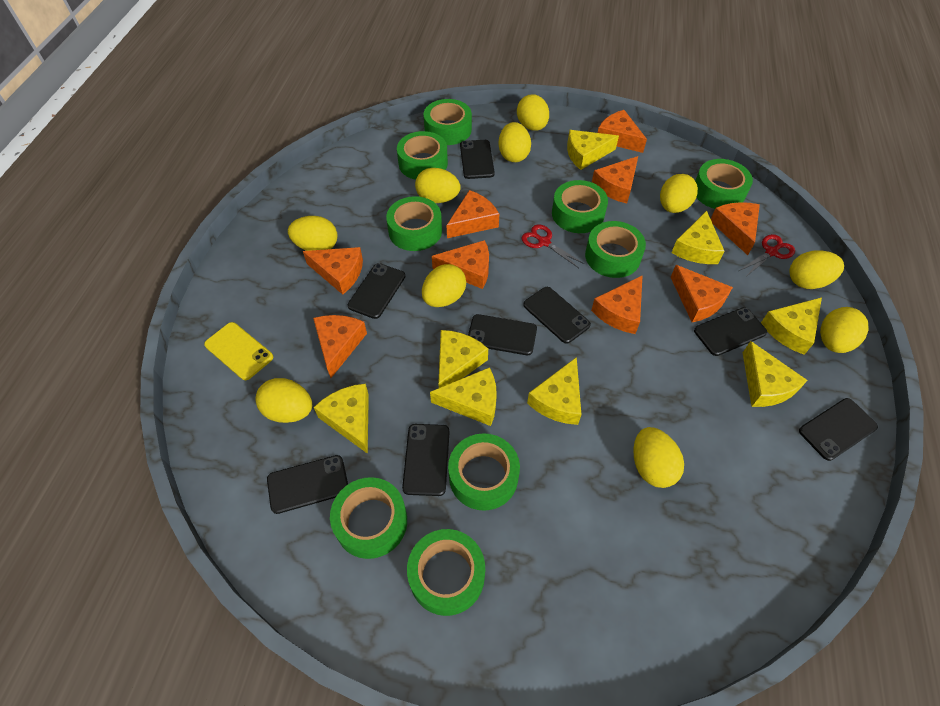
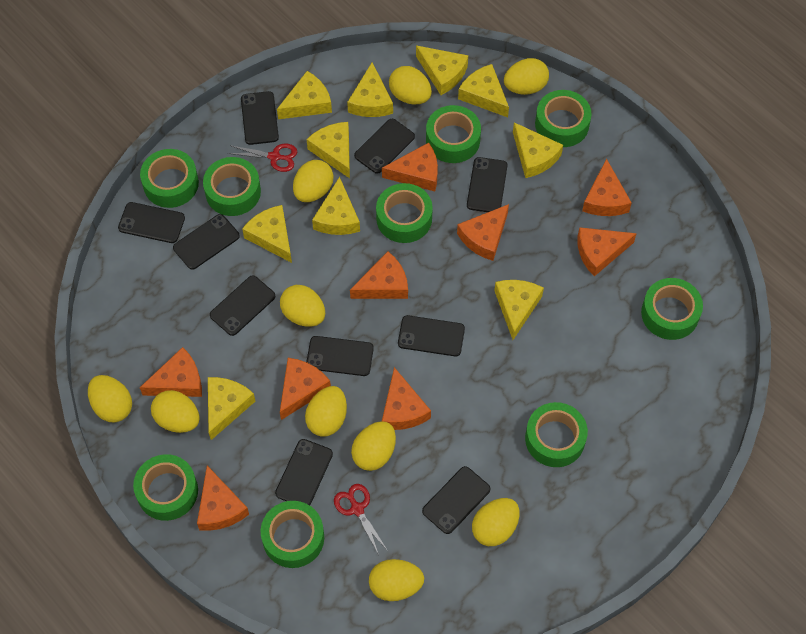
black phone: [267,455,348,514] [348,263,405,319] [402,424,450,496] [460,140,495,179] [468,314,537,355] [523,287,591,344] [694,307,767,356] [799,398,878,461] = 8 -> [118,202,185,243] [173,214,240,270] [210,275,275,336] [241,91,279,145] [275,439,333,505] [306,336,374,376] [354,119,415,174] [398,315,465,356] [422,466,491,534] [467,157,508,212] = 10
yellow cheese: [314,384,369,454] [430,367,497,426] [438,330,488,388] [527,357,582,425] [567,130,619,170] [671,211,725,264] [743,341,808,407] [761,297,822,355] = 8 -> [208,377,255,440] [242,205,292,263] [277,71,332,119] [307,122,350,178] [312,177,360,235] [347,62,393,117] [416,46,468,95] [458,64,509,117] [494,280,544,340] [513,122,563,178] = 10
yellow phone: [204,322,273,380] = 1 -> none = 0

